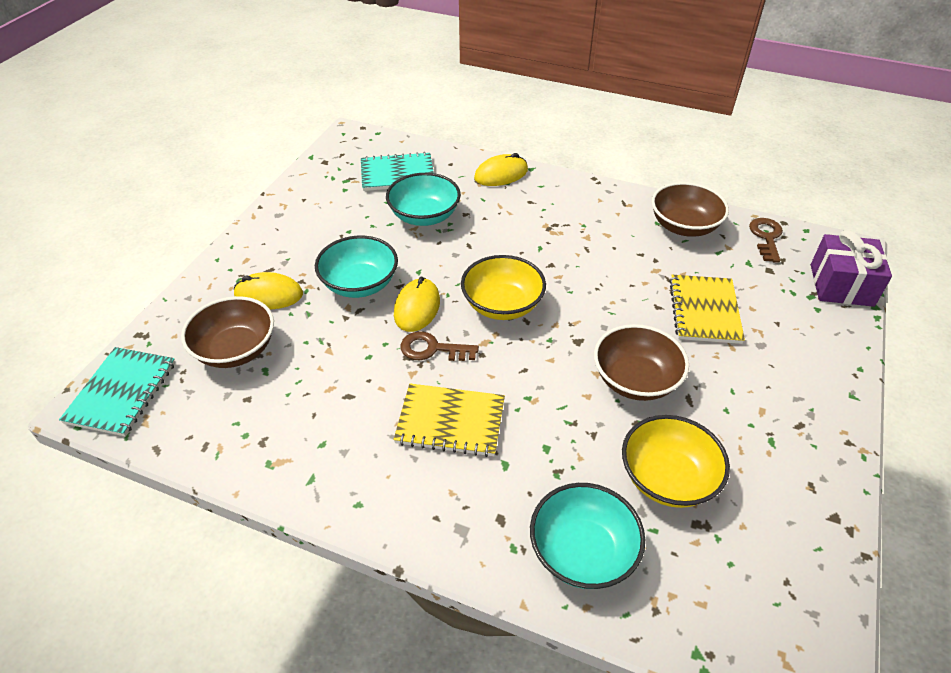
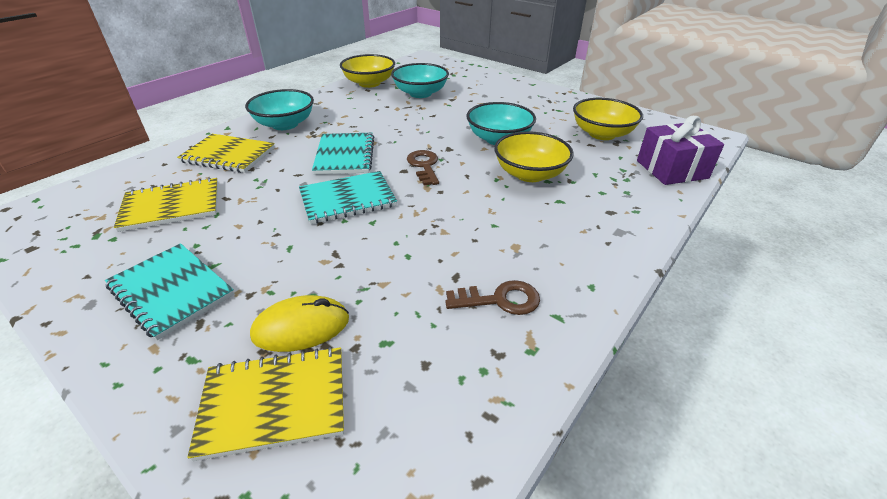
brown bowl: [181,296,274,368] [594,324,689,401] [651,182,729,237] = 3 -> none = 0
turquoise notebook: [59,347,175,436] [361,152,434,191] = 2 -> [105,243,234,340] [299,171,397,224] [312,133,374,174] = 3
yellow bowl: [461,255,546,320] [622,415,730,508] = 2 -> [340,54,395,88] [494,131,574,182] [573,98,643,140] = 3
yellow mouse: [234,272,303,309] [394,277,440,332] [474,153,528,186] = 3 -> [250,295,349,352] = 1
yellow notebook: [393,383,505,457] [669,275,745,344] = 2 -> [114,177,218,232] [177,134,275,173] [187,346,344,461] = 3

